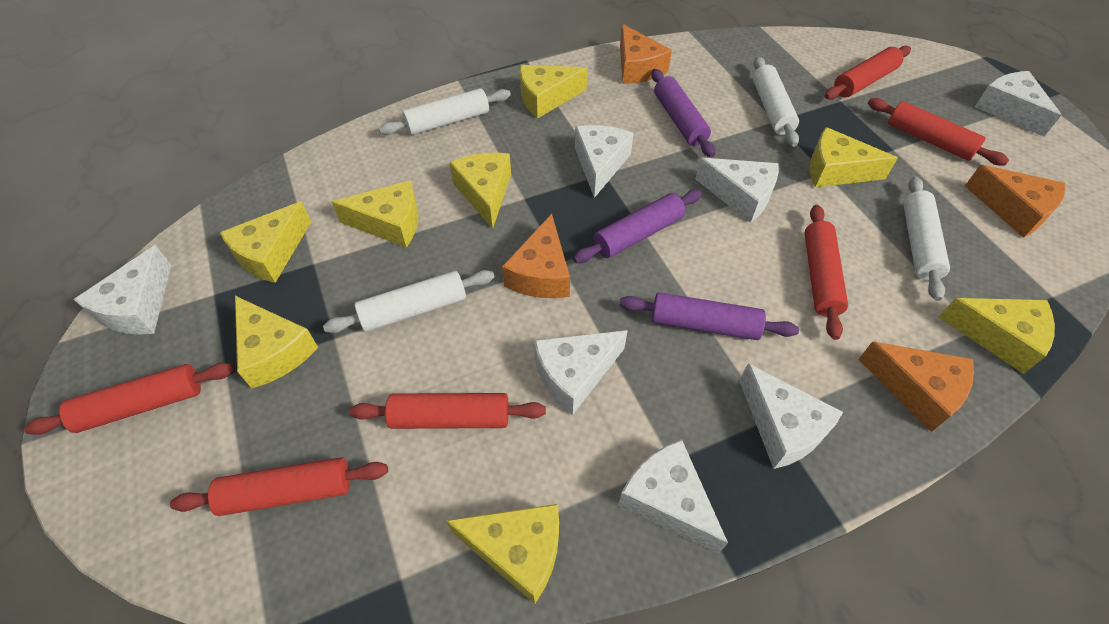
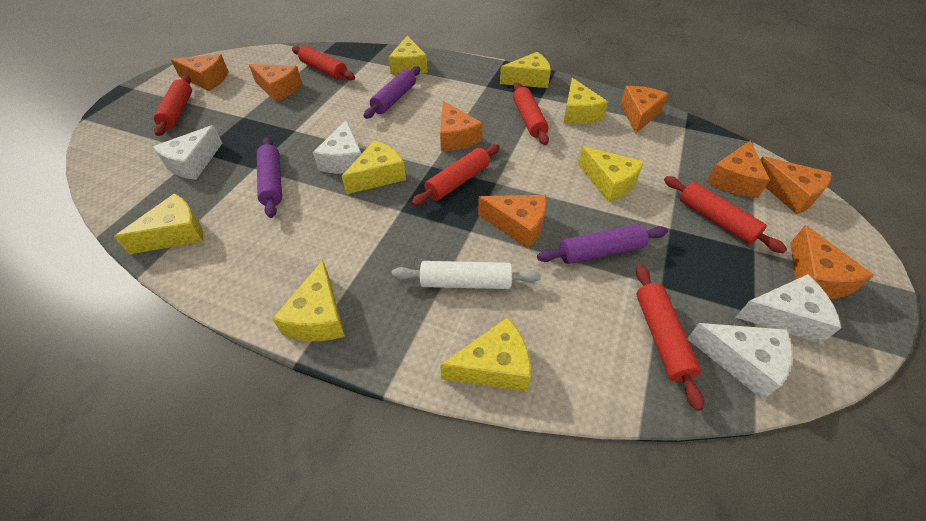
orange cheese: [502,214,570,298] [620,24,672,84] [858,341,974,432] [965,165,1065,238] = 4 -> [171,54,229,91] [249,64,302,102] [440,101,483,151] [478,195,547,249] [621,86,668,134] [707,141,770,198] [760,156,832,214] [790,225,874,299] = 8
white cheese: [73,245,172,335] [534,330,628,415] [575,125,634,198] [618,439,728,554] [695,158,779,223] [739,364,843,469] [975,71,1061,137] = 7 -> [153,125,222,180] [313,120,362,174] [687,323,792,400] [735,274,841,344] = 4
white rolling pin: [323,270,494,333] [378,88,511,135] [753,57,799,147] [903,176,950,301] = 4 -> [392,261,541,289] = 1

